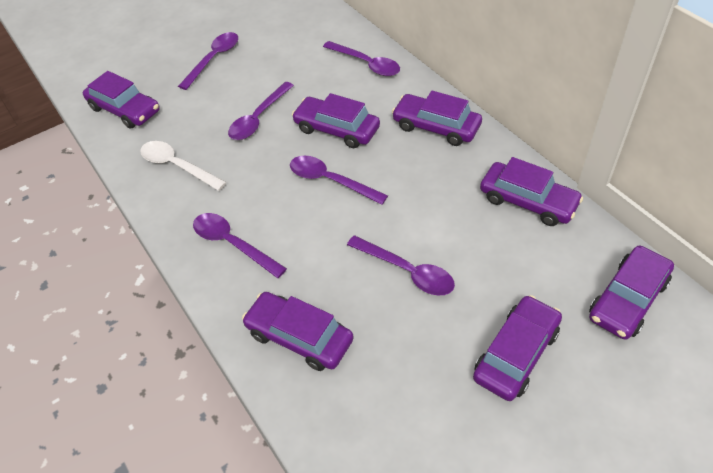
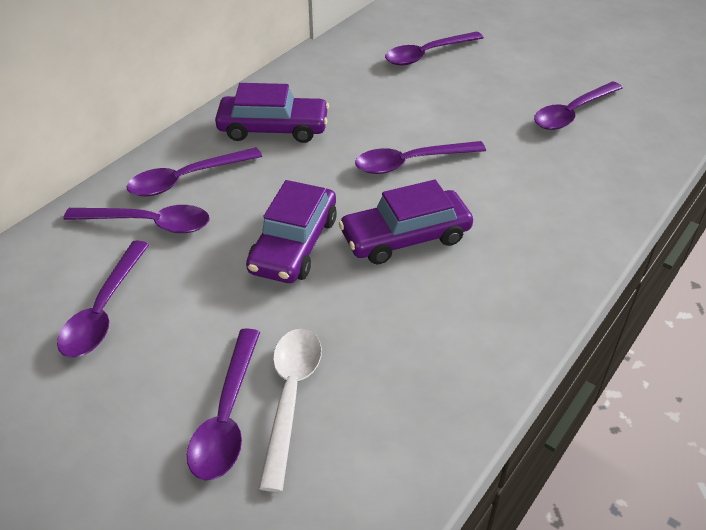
purple car: [83,71,160,129] [242,292,354,371] [292,93,380,148] [392,91,482,146] [473,295,562,401] [480,157,583,226] [589,245,674,340] = 7 -> [215,83,329,143] [246,180,337,283] [339,180,473,264] = 3
purple spoon: [178,32,238,90] [193,213,287,278] [228,82,294,140] [290,156,388,205] [323,41,400,76] [347,236,455,295] = 6 -> [57,240,149,357] [64,205,210,233] [127,147,262,197] [187,328,260,481] [355,141,486,174] [385,32,484,66] [534,81,623,130] = 7

